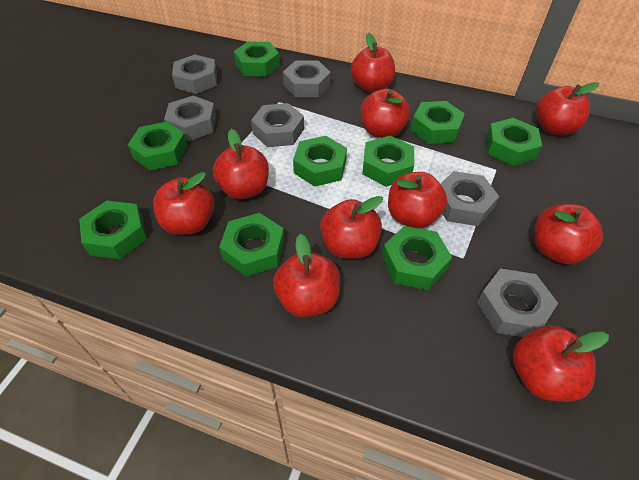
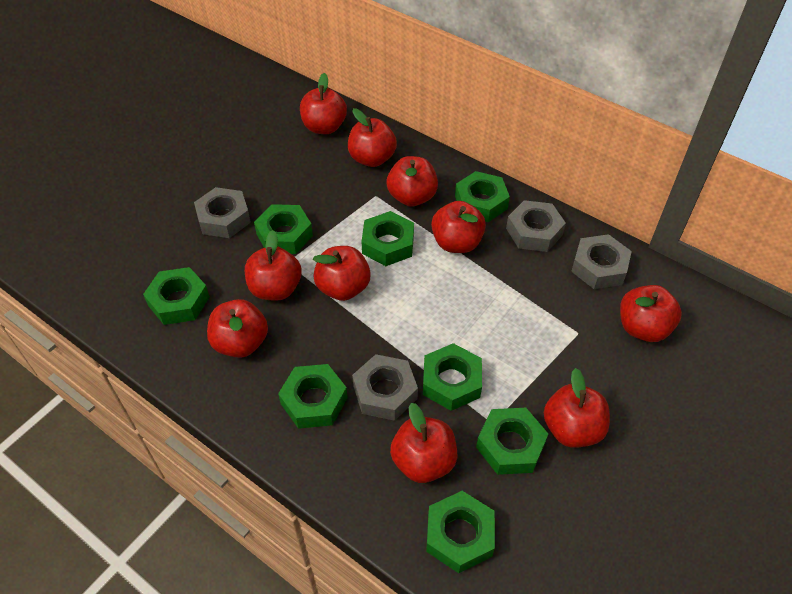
green nut: [79,200,147,259] [128,122,188,170] [219,213,285,277] [234,41,280,77] [293,136,347,187] [362,136,414,187] [382,226,452,290] [411,101,465,144] [486,118,542,166] = 9 -> [143,267,210,325] [254,204,313,254] [278,364,348,429] [361,211,414,266] [423,343,482,411] [426,491,495,573] [455,171,510,222] [476,408,548,475] = 8
grey nut: [164,96,216,141] [172,54,217,94] [251,103,304,147] [283,60,331,97] [441,171,499,226] [477,268,558,337] = 6 -> [194,187,251,238] [352,354,418,421] [506,200,566,252] [571,234,632,289] = 4

